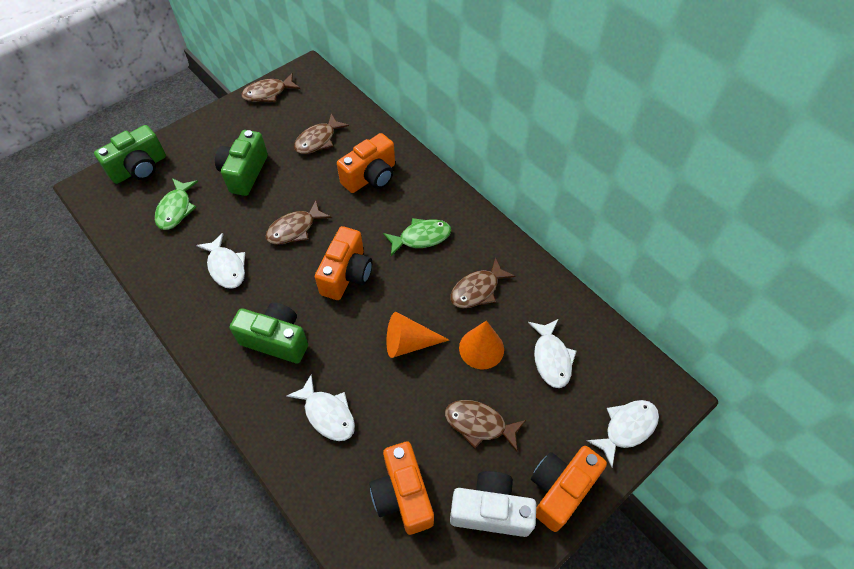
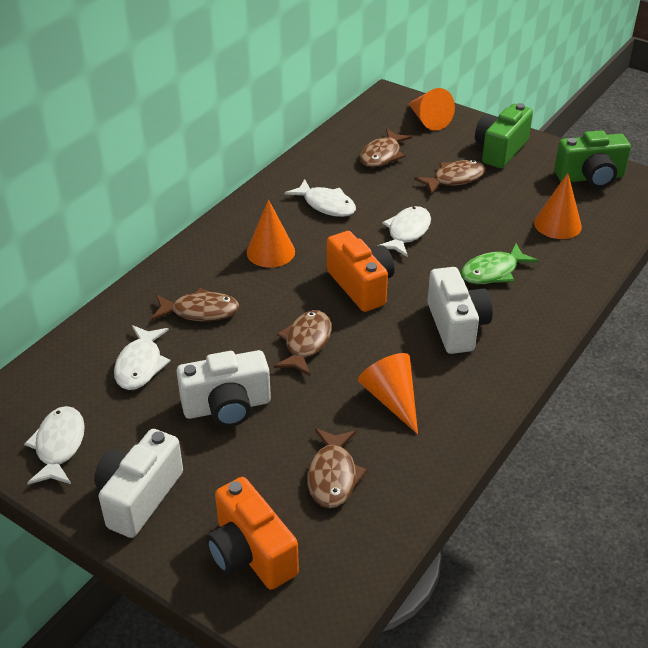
green camera: [94,125,166,184] [215,130,268,196] [230,302,308,364] = 3 -> [475,103,533,168] [554,130,631,188] = 2
green fish: [155,178,198,230] [383,218,451,256] = 2 -> [461,243,538,284] = 1
orange camera: [315,226,372,300] [337,133,395,193] [369,441,434,535] [531,446,607,532] = 4 -> [206,477,299,590] [327,231,395,312] = 2
orange cone: [386,312,449,358] [459,321,504,370] = 2 -> [247,199,295,268] [358,353,418,434] [408,88,455,131] [534,173,582,239] = 4
white camera: [450,471,537,537] = 1 -> [94,429,183,538] [177,350,271,427] [427,267,493,354] = 3

